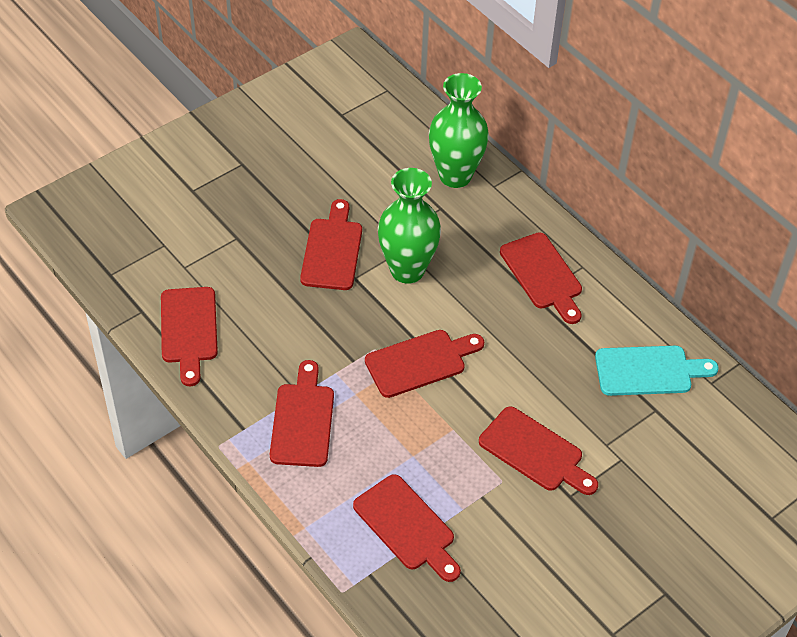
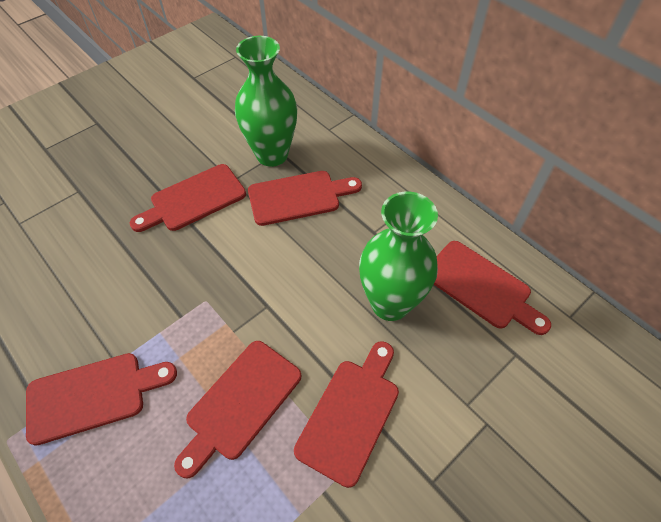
red cutting board: [161,287,218,386] [270,360,334,467] [300,199,362,290] [353,474,461,582] [365,330,484,398] [479,406,598,495] [500,232,582,324] = 7 -> [26,353,177,446] [130,164,246,232] [174,341,301,479] [248,171,362,226] [294,341,399,488] [434,241,551,335] = 6
turquoise cutting board: [595,346,718,396] = 1 -> none = 0

